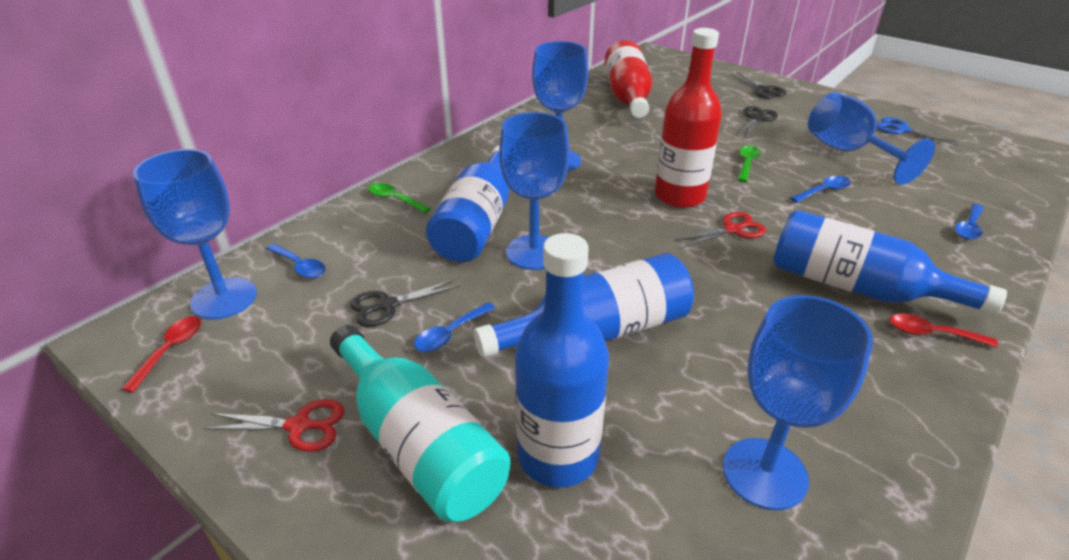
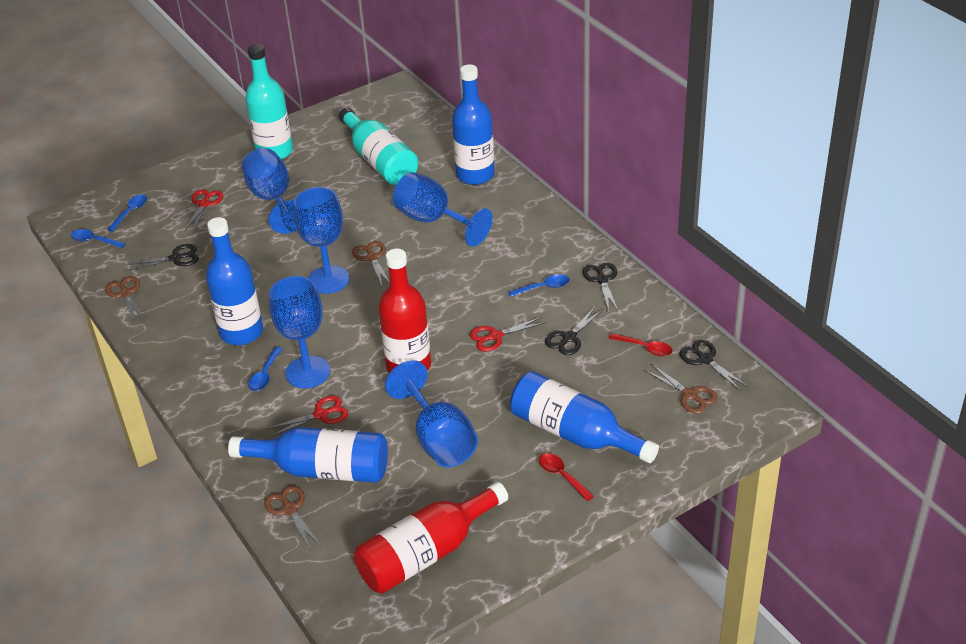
black scissors: [350,279,461,327] [730,72,786,99] [737,106,778,137] = 3 -> [126,244,199,271] [545,307,603,355] [582,263,619,312] [680,340,748,390] = 4
blue scissors: [876,117,960,145] = 1 -> none = 0
brown scissors: none = 0 -> [105,276,145,322] [264,485,321,549] [352,241,390,285] [644,364,718,414] = 4
green spoon: [368,183,431,213] [738,146,761,182] = 2 -> none = 0
red scissors: [204,399,344,452] [675,212,766,248] = 2 -> [184,189,224,232] [267,395,348,437] [470,317,546,351] = 3
turquoise bottle: [330,325,511,522] = 1 -> [245,44,293,159] [339,108,419,185] = 2

